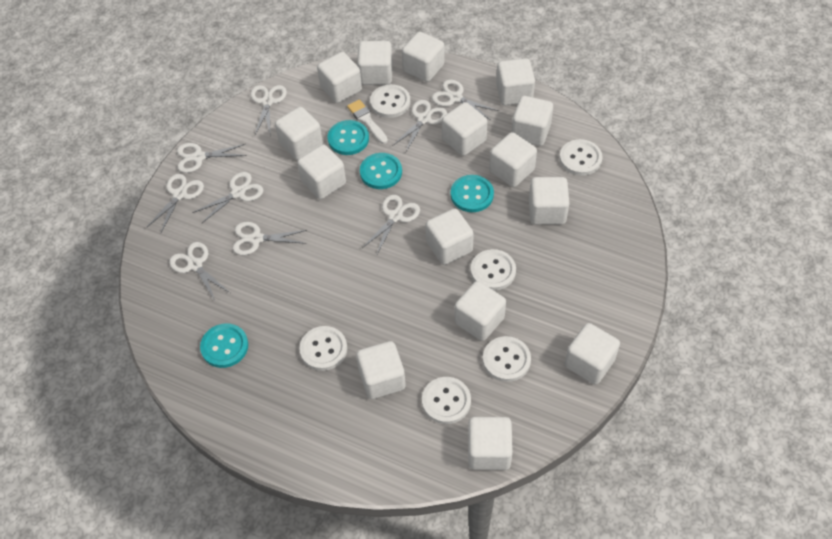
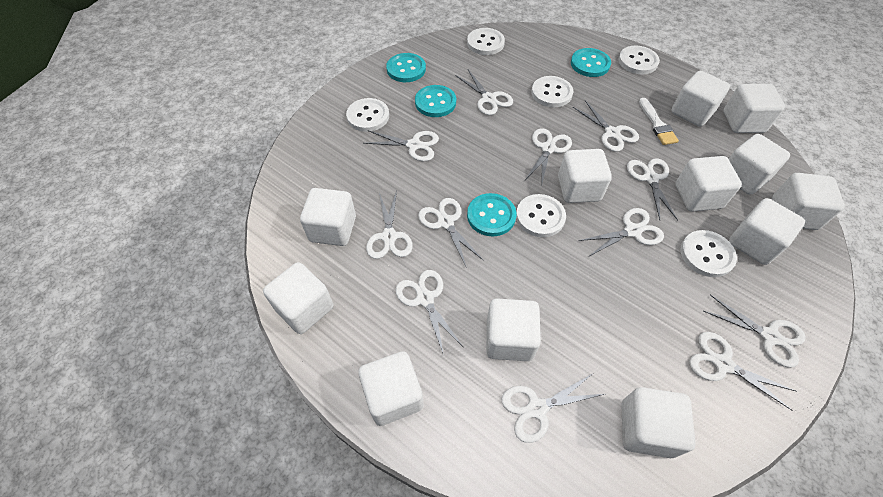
white cube: [275,107,323,160] [297,144,346,199] [317,52,362,103] [356,341,406,399] [357,41,393,85] [402,32,445,82] [426,208,474,265] [442,102,487,156] [454,281,506,341] [468,417,513,470] [489,132,537,187] [496,58,535,105] [511,96,553,146] [529,177,570,225] [564,323,620,385] = 15 -> [263,262,333,334] [300,188,356,246] [358,351,424,426] [486,299,541,361] [558,149,612,203] [621,387,696,458] [671,71,730,126] [675,156,742,212] [723,84,785,133] [729,134,790,195] [729,198,805,265] [772,173,845,230] = 12
white scissors: [146,174,204,232] [169,242,230,302] [177,143,247,173] [192,172,264,223] [233,222,307,255] [250,85,287,135] [362,195,420,256] [392,100,447,152] [432,79,499,120] = 9 -> [363,130,439,161] [366,191,413,259] [395,270,462,355] [418,198,484,268] [456,70,513,115] [501,374,604,443] [525,128,572,187] [573,101,639,152] [579,208,664,256] [627,158,678,221] [689,332,797,411] [703,295,806,368] = 12

